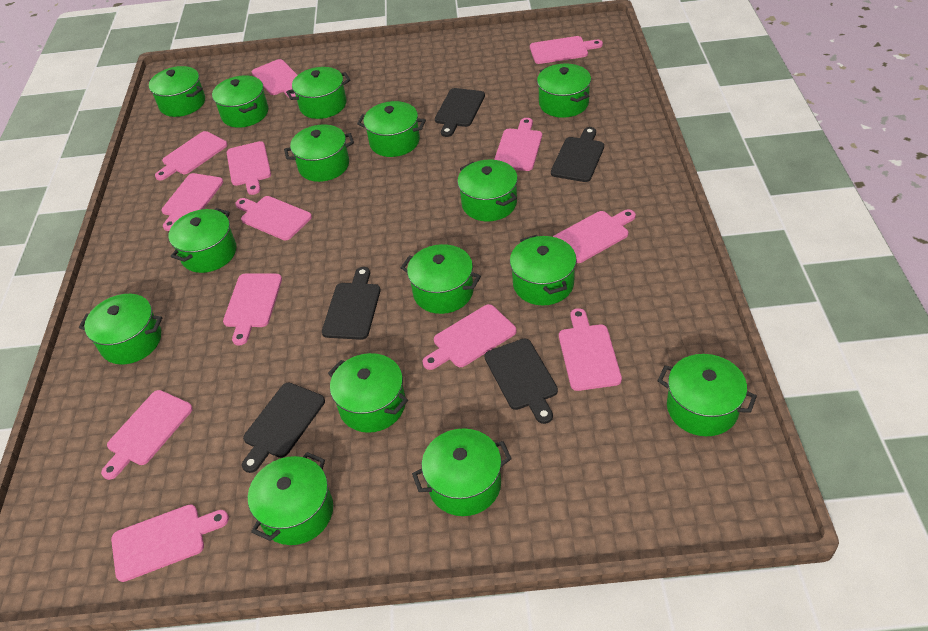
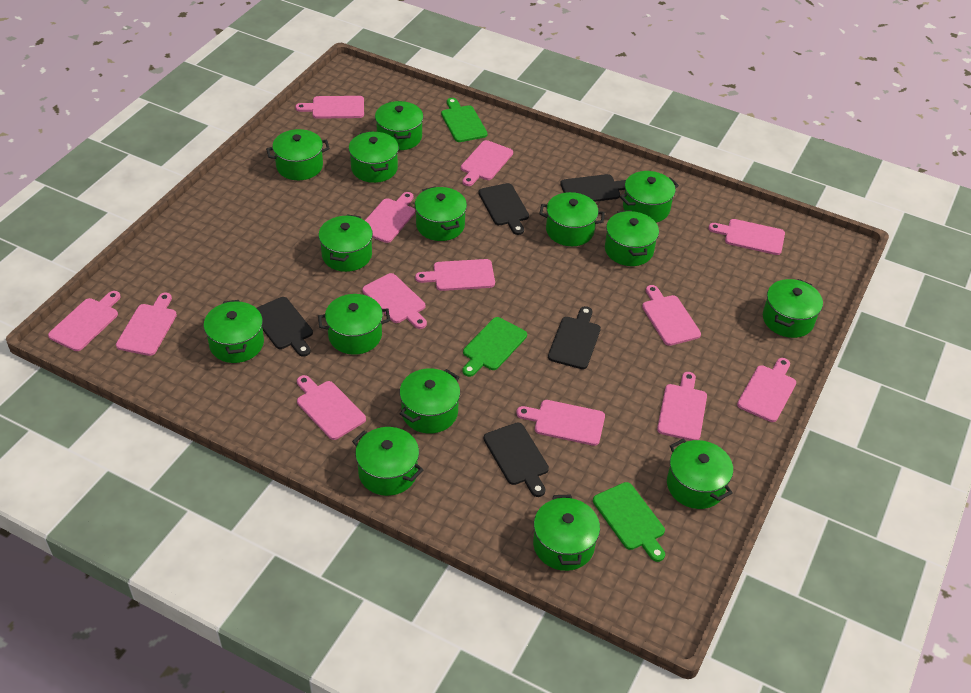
green cutting board: none = 0 -> [441,98,488,142] [463,317,527,377] [593,482,665,562] = 3

